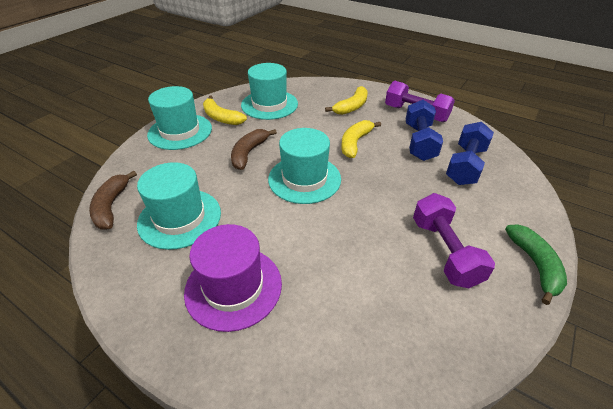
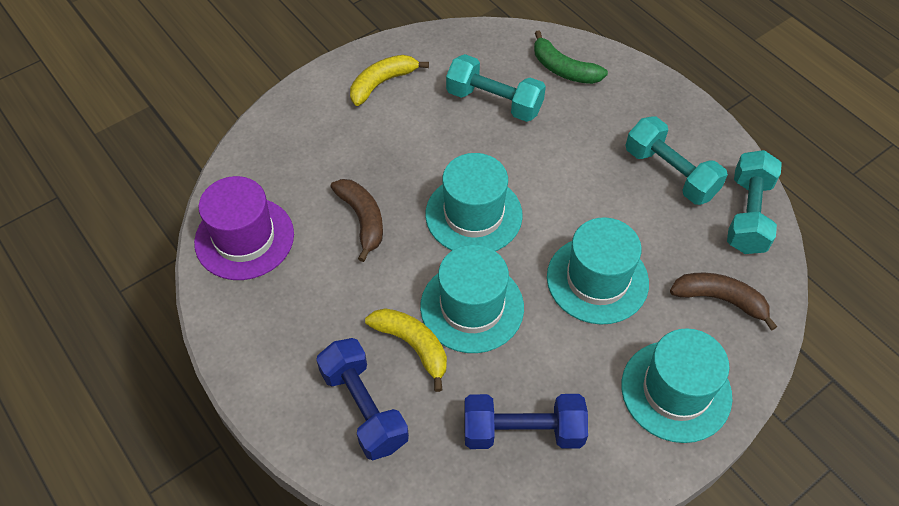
purple dumbbell: [385,81,455,122] [413,193,495,288] = 2 -> none = 0
turquoise dumbbell: none = 0 -> [446,54,546,122] [626,116,728,205] [727,150,782,254] = 3
yellow banana: [203,96,247,125] [325,86,368,115] [341,120,381,158] = 3 -> [350,55,429,106] [365,308,447,392] = 2

